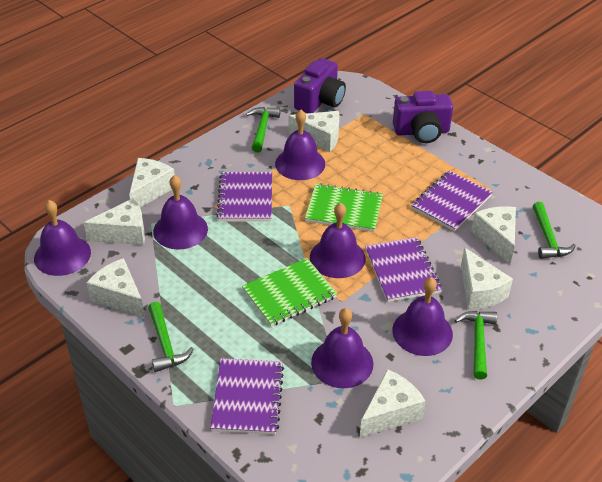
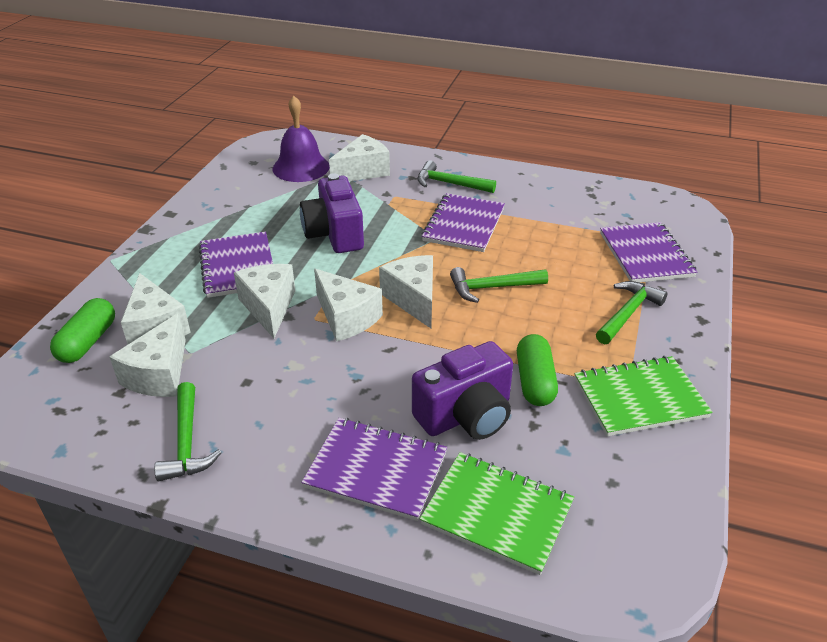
green capsule: none = 0 -> [50,298,115,363] [517,334,558,406] = 2
purple bell: [34,200,91,276] [153,175,208,250] [275,110,325,180] [310,203,365,278] [311,308,373,388] [392,277,453,356] = 6 -> [272,96,330,182] = 1
white cheese: [84,198,145,245] [87,258,145,318] [129,158,175,207] [288,111,340,152] [359,369,426,438] [461,247,513,310] [471,206,516,264] = 7 -> [110,313,186,397] [121,273,191,344] [234,264,295,338] [314,269,383,342] [329,134,390,181] [379,255,433,328] = 6

